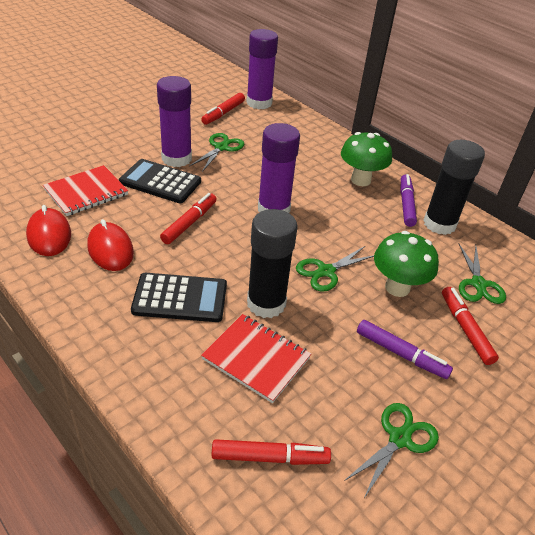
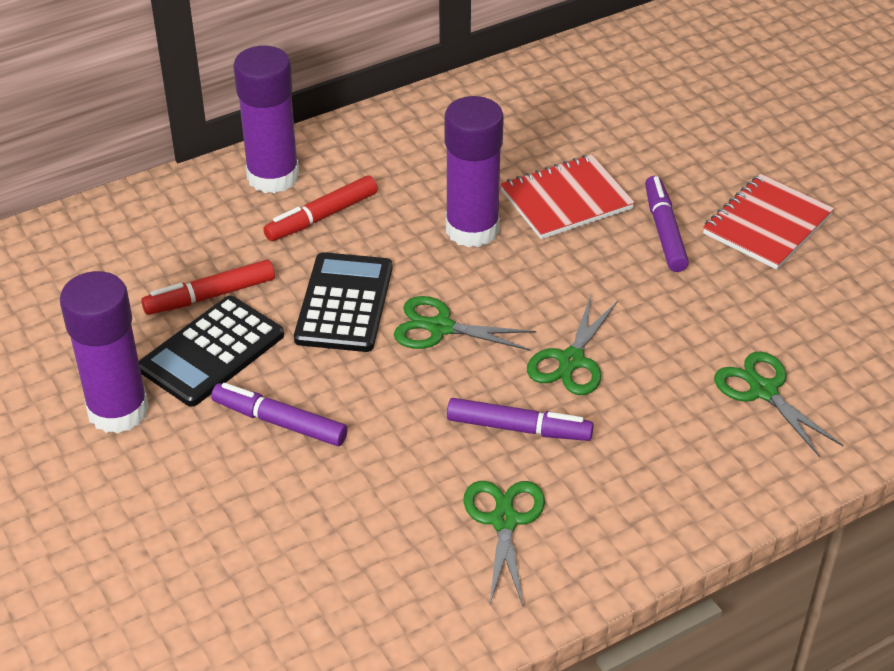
black glue stick: [247,209,298,318] [423,140,485,235] = 2 -> none = 0
green mushroom: [341,132,392,186] [374,231,439,297] = 2 -> none = 0
purple marker: [357,320,453,379] [400,174,417,227] = 2 -> [211,383,348,446] [447,398,594,441] [645,176,689,272] = 3
red marker: [160,193,217,244] [201,93,245,125] [211,439,331,465] [442,287,499,365] = 4 -> [141,260,275,315] [263,176,378,241] = 2
red mouse: [26,205,71,256] [87,219,134,271] = 2 -> none = 0

